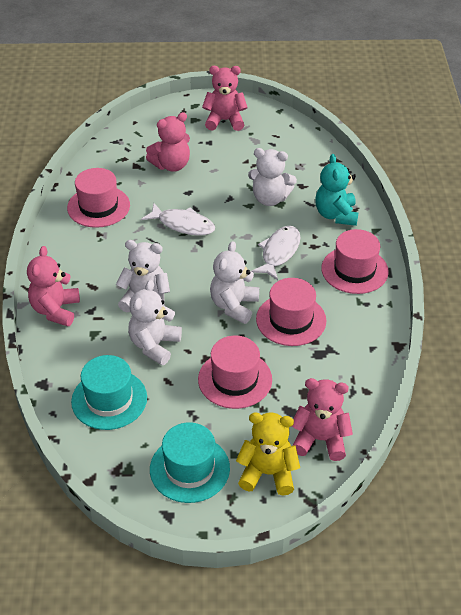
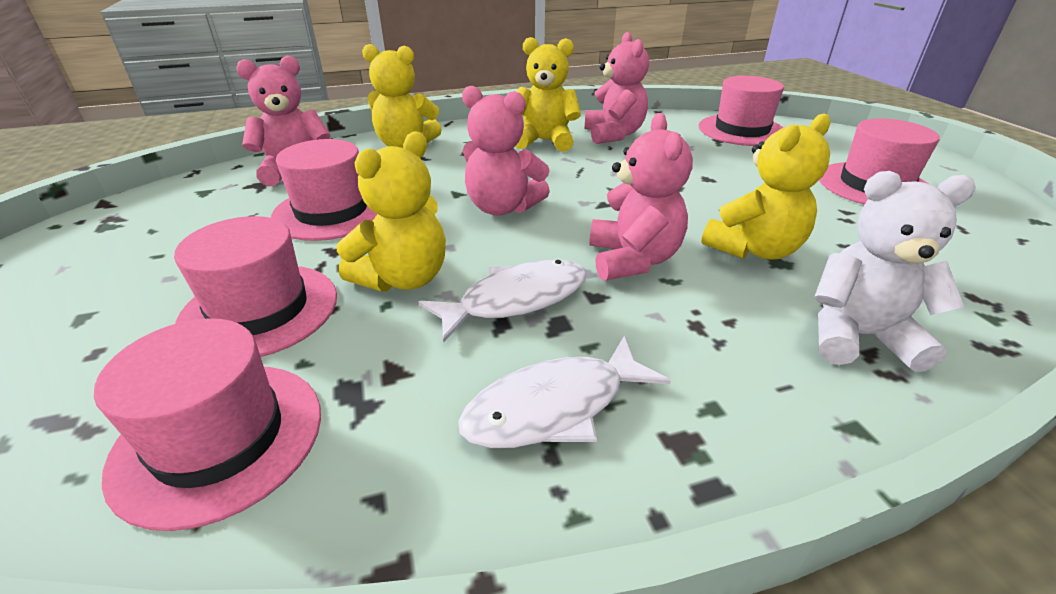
pink hat: [67,168,130,228] [198,336,272,409] [256,278,327,346] [321,229,389,294] = 4 -> [94,318,321,531] [174,216,337,357] [271,139,377,241] [699,76,784,146] [819,119,940,205] = 5
turquoise hat: [71,355,147,430] [150,422,230,503] = 2 -> none = 0
turquoise teddy bear: [315,154,358,226] = 1 -> none = 0
white teddy bear: [116,240,170,312] [128,280,182,365] [210,241,259,324] [248,148,297,206] = 4 -> [814,171,976,372] = 1
yellow teddy bear: [236,412,300,495] = 1 -> [337,132,446,292] [362,44,442,148] [515,37,581,152] [701,113,830,260] = 4

